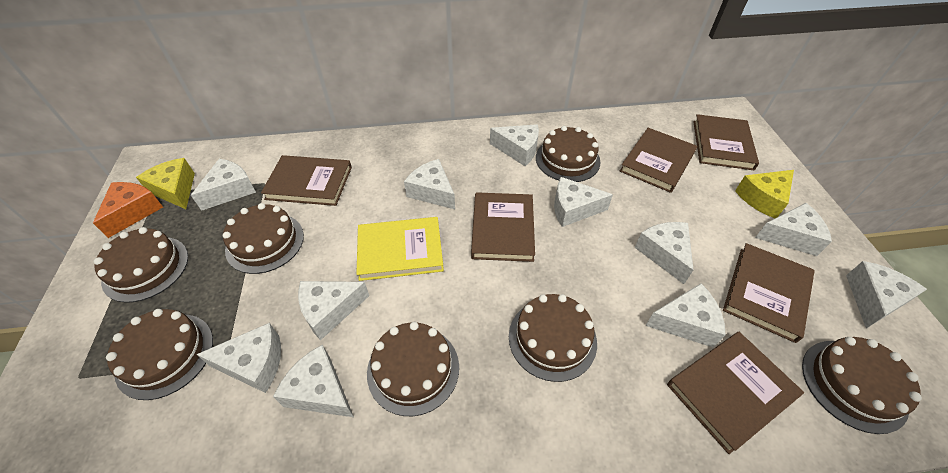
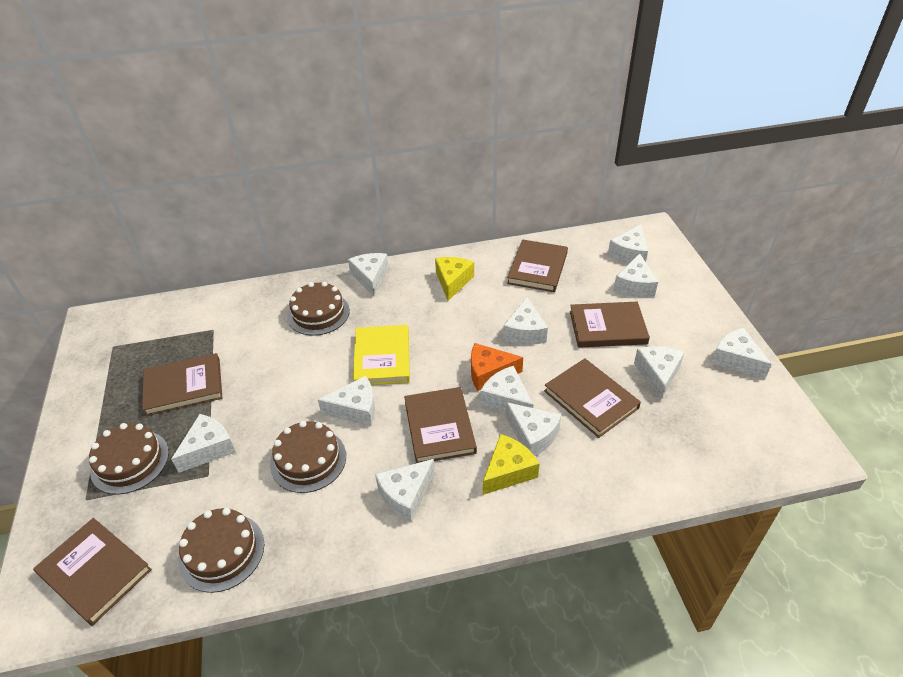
brown cake: [94,227,188,303] [106,309,213,400] [223,203,304,274] [367,322,459,416] [509,294,597,382] [536,126,601,182] [802,337,922,434] = 7 -> [89,423,169,494] [179,508,264,593] [270,421,346,493] [287,282,350,336] = 4

